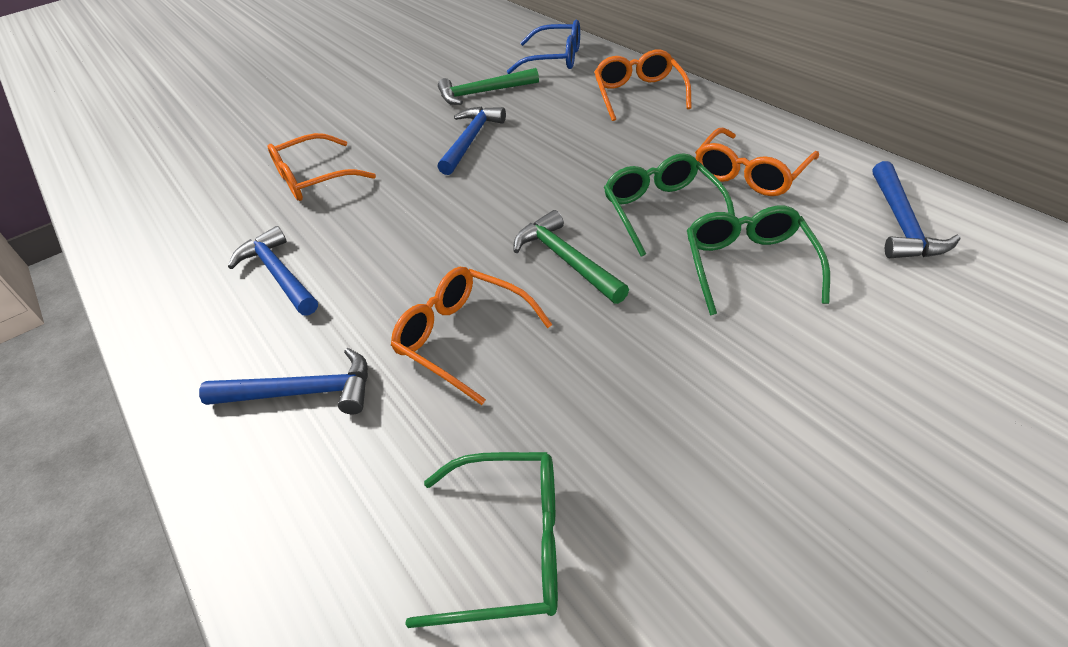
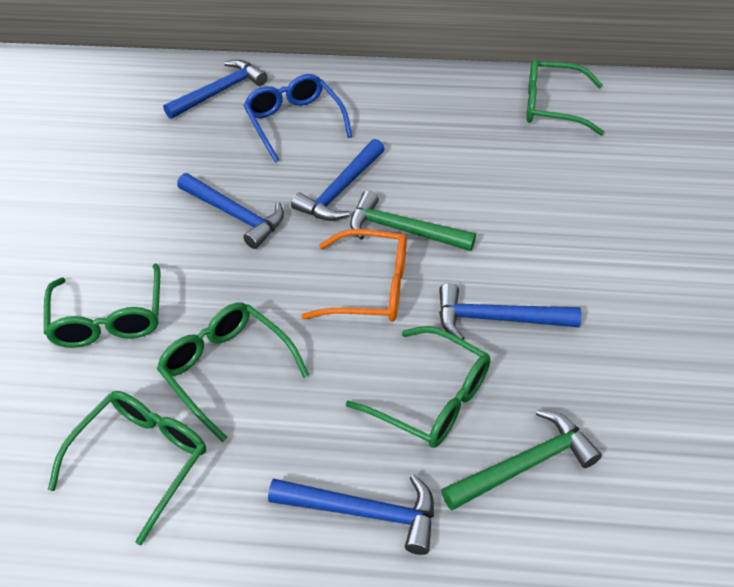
blue hammer: [199,348,368,414] [228,226,318,315] [438,106,506,175] [872,161,961,258] = 4 -> [163,60,268,119] [177,173,284,249] [268,474,434,555] [291,139,385,221] [439,283,582,340] = 5
green glasses: [405,452,558,628] [604,153,735,257] [687,206,830,315] = 3 -> [44,263,160,348] [48,391,206,545] [157,302,309,442] [346,326,491,448] [526,59,604,135] = 5
orange glasses: [267,133,376,201] [391,267,553,405] [594,50,692,121] [695,128,819,196] = 4 -> [301,229,407,322] = 1

